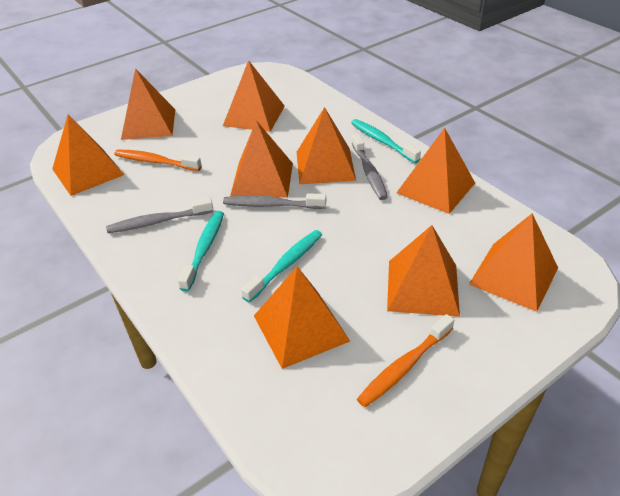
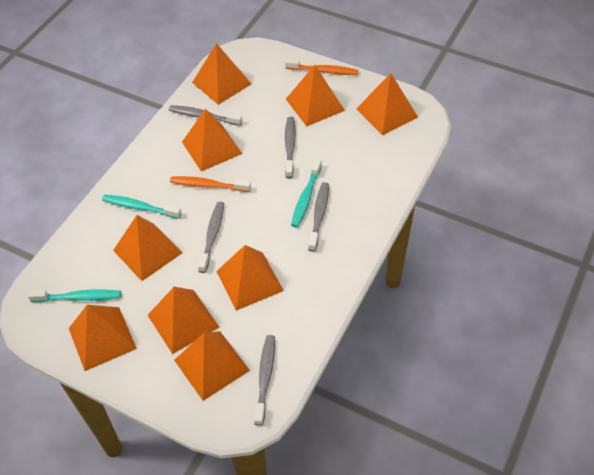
grey toothbrush: [106,198,213,233] [223,193,326,209] [352,134,388,200] = 3 -> [169,105,242,126] [198,201,224,273] [254,335,275,426] [285,117,296,178] [308,182,329,252] = 5

